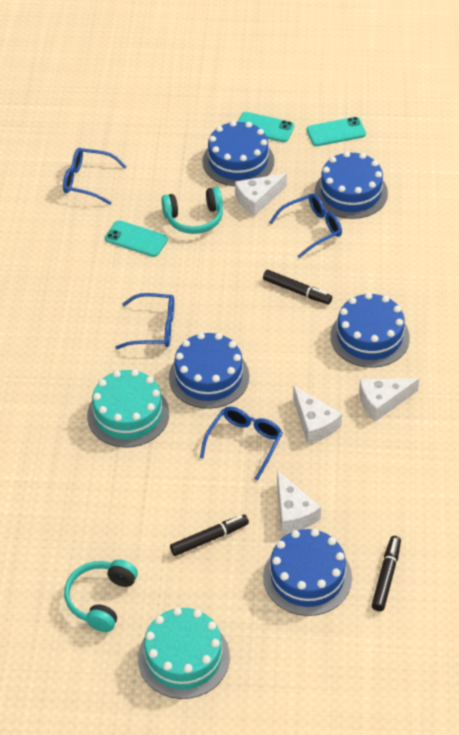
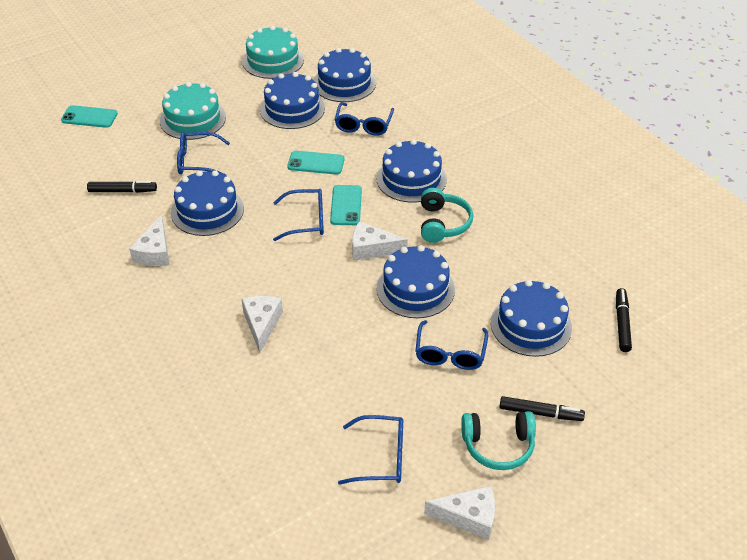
blue cake: [169,332,249,409] [202,121,274,186] [263,529,352,616] [314,151,388,219] [330,293,410,368] = 5 -> [171,170,244,236] [260,72,325,129] [314,48,376,102] [377,139,447,203] [377,245,455,318] [491,280,572,357] = 6
blue glasses: [63,148,127,205] [115,293,174,349] [200,406,283,481] [269,193,342,258] = 4 -> [177,132,230,176] [273,189,324,241] [335,102,394,136] [338,415,403,485] [415,320,489,370] = 5

